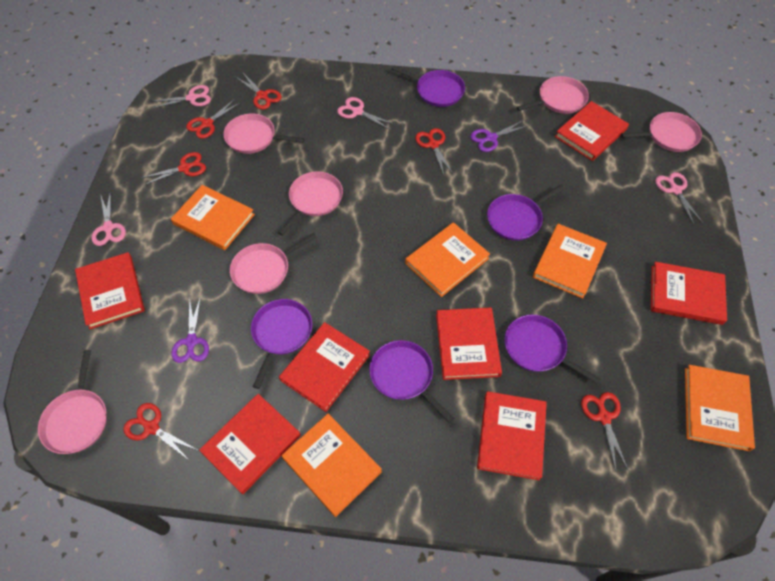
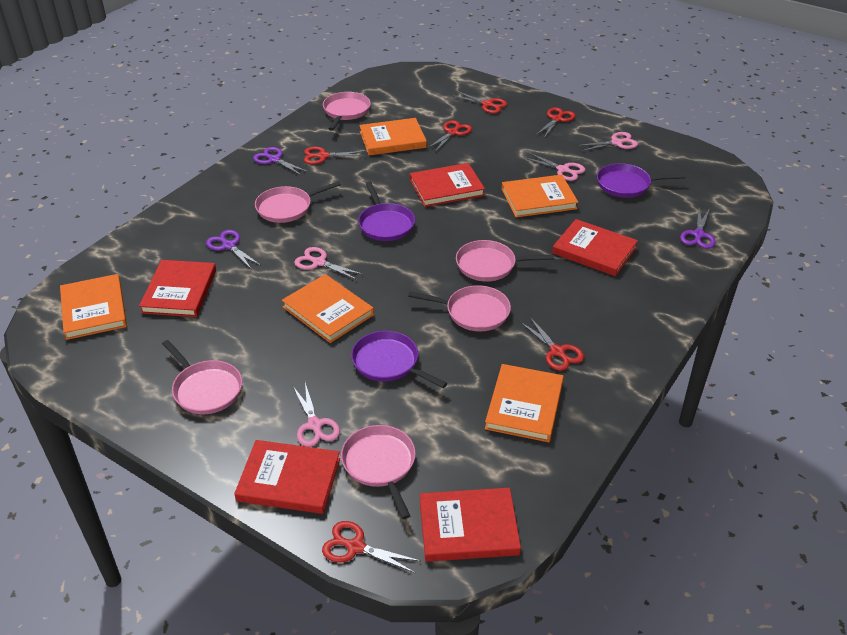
purple pan: [251,299,312,389] [369,340,454,423] [391,65,465,107] [487,184,565,241] [505,315,601,384] = 5 -> [351,331,447,388] [358,181,415,241] [597,163,686,198] = 3
purple scissors: [172,296,209,363] [470,120,527,152] = 2 -> [206,230,260,269] [253,147,309,176] [680,208,716,249] = 3
red book: [75,252,145,329] [199,394,301,494] [279,322,370,412] [436,307,502,380] [477,391,547,480] [555,101,629,161] [651,262,727,325] = 7 -> [139,260,216,317] [234,440,340,514] [410,163,485,207] [420,488,521,562] [552,219,638,276] = 5

